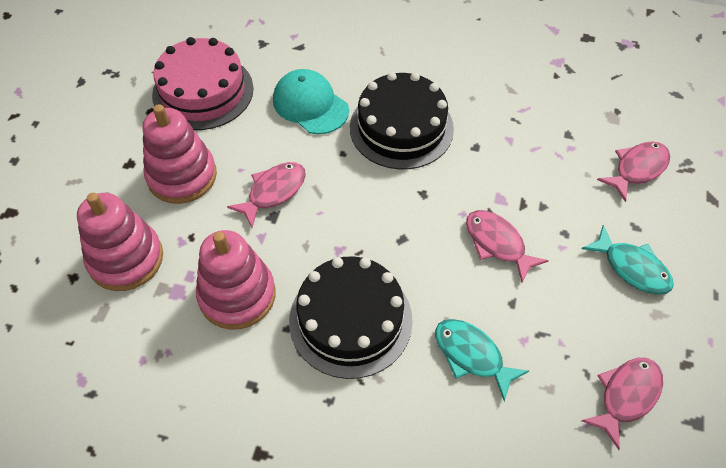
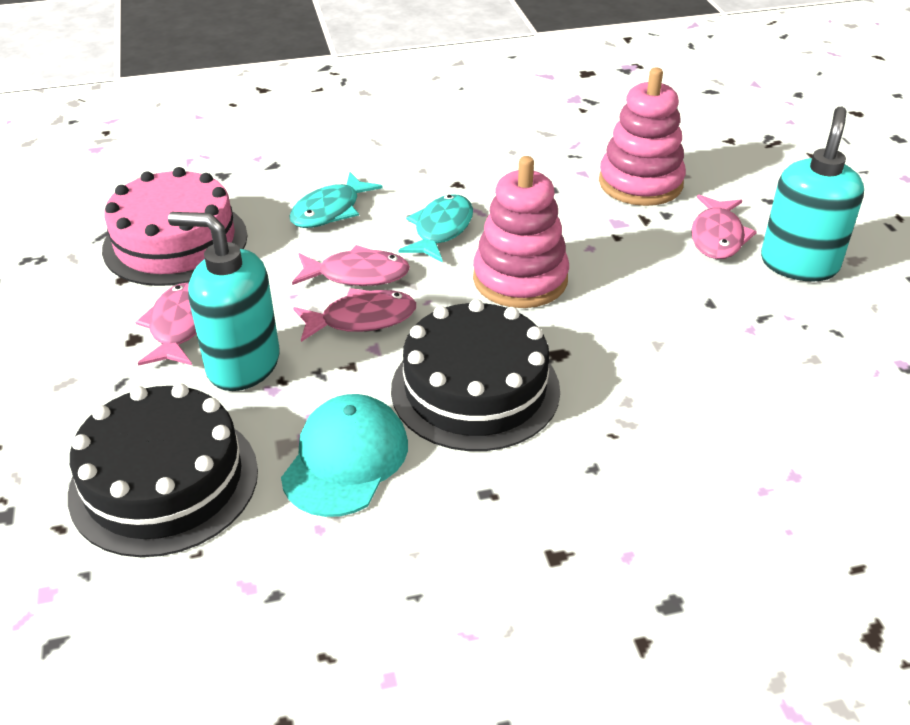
pink stacking toy: [77,193,163,291] [143,104,217,204] [196,230,275,330] = 3 -> [473,156,569,308] [599,67,686,206] = 2
turquoise soap dispenser: none = 0 -> [168,212,280,391] [761,106,864,282] = 2

